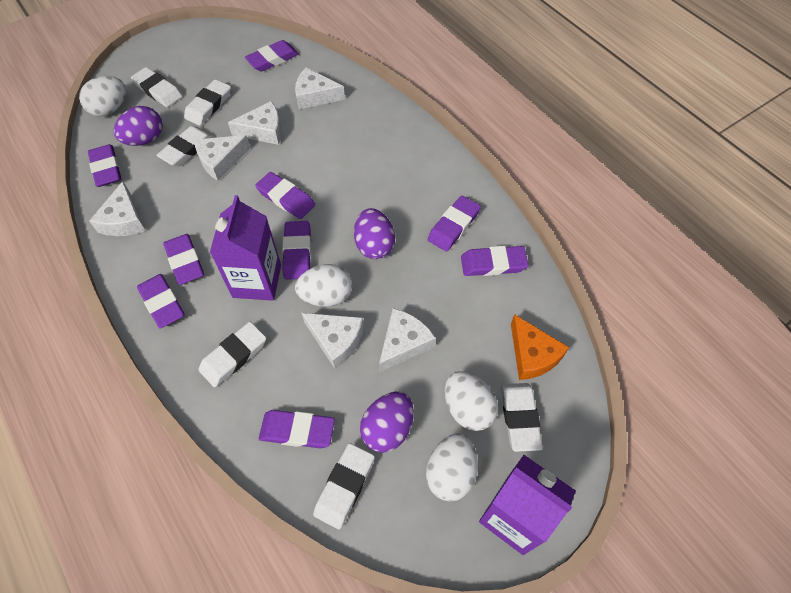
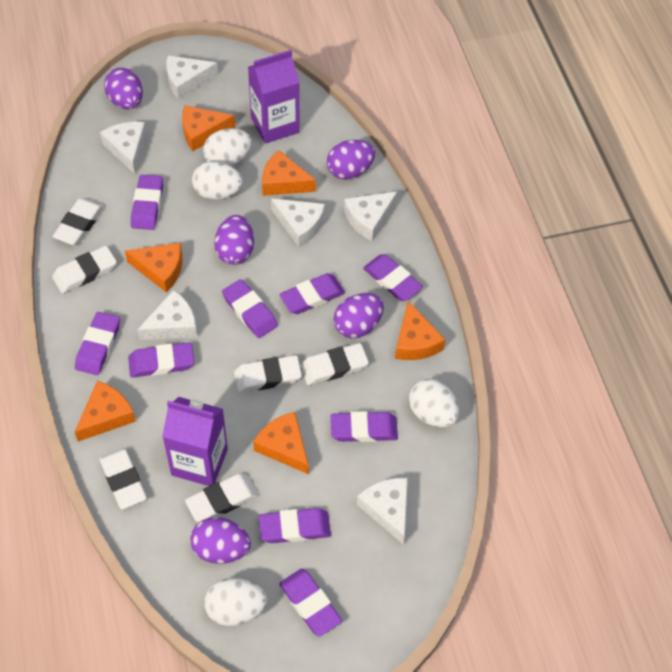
orange cheese: [511,314,569,380] = 1 -> [75,381,136,442] [125,243,183,293] [182,105,235,151] [253,412,309,474] [262,150,316,196] [395,301,445,360] = 6
purple egg: [114,106,163,146] [354,208,395,259] [360,392,414,453] = 3 -> [104,68,143,110] [190,517,251,564] [214,215,254,265] [327,140,375,180] [333,293,384,338] = 5

